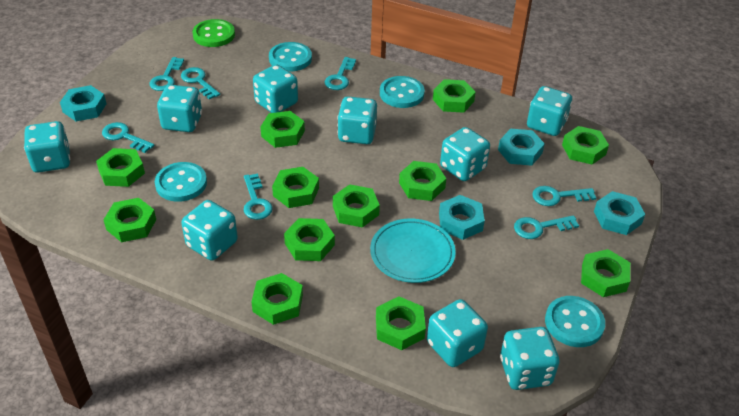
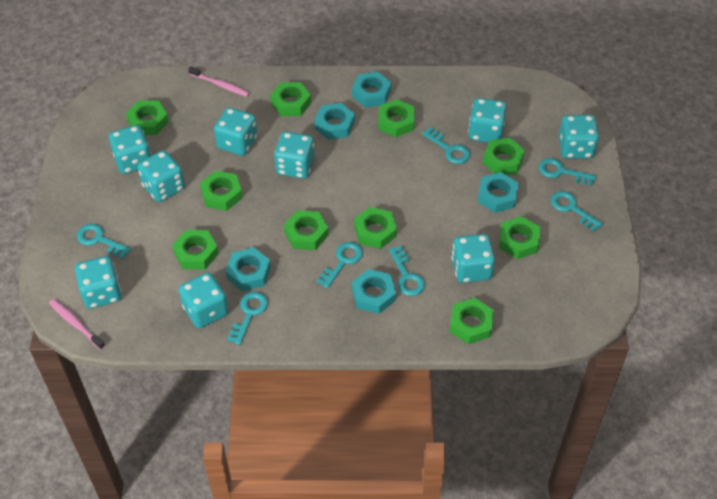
green button: [193,19,235,47] = 1 -> none = 0
green nut: [96,148,145,187] [104,198,156,243] [252,273,303,325] [260,111,305,148] [272,167,319,208] [284,218,335,261] [333,184,380,228] [376,296,426,350] [399,161,446,201] [433,79,476,113] [562,126,609,164] [581,249,630,297] = 12 -> [126,101,169,135] [172,230,219,270] [200,171,243,211] [270,82,311,116] [284,210,329,250] [354,207,397,249] [378,99,414,137] [450,298,494,344] [483,138,525,175] [499,216,540,259] = 10
pink toothbrush: none = 0 -> [49,299,105,350] [188,66,250,97] = 2
turquoise button: [155,162,207,202] [269,42,312,72] [380,76,425,108] [545,296,605,347] = 4 -> none = 0
turquoise nut: [60,85,106,121] [439,195,485,240] [498,129,545,166] [594,191,645,235] = 4 -> [226,247,271,291] [315,103,355,140] [352,72,391,108] [352,269,396,314] [478,172,519,213] = 5
turquoise plate: [370,219,456,283] = 1 -> none = 0

